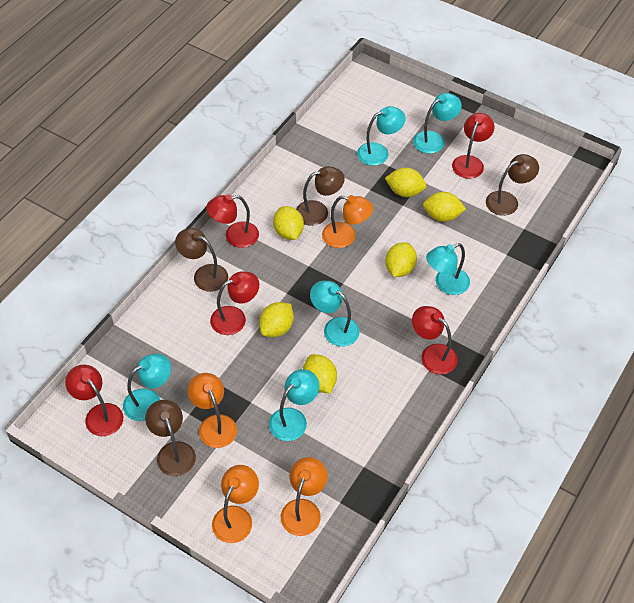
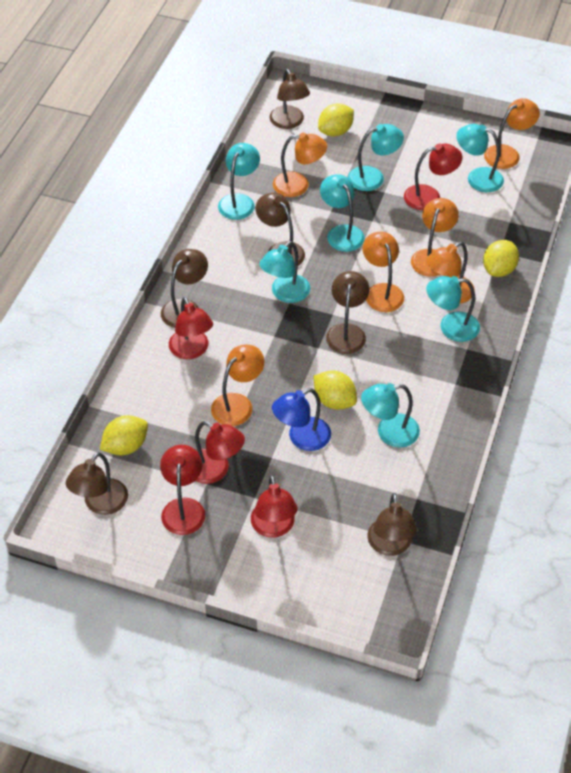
blue lamp: none = 0 -> [272,388,331,451] = 1
brown lamp: [145,400,196,476] [175,228,228,292] [296,166,345,226] [486,154,539,216] = 4 -> [66,452,128,515] [161,249,208,328] [256,193,305,266] [270,69,310,129] [326,271,369,354] [367,493,417,556] = 6
orange lamp: [188,373,237,448] [212,465,259,543] [281,457,328,536] [322,195,373,248] = 4 -> [211,345,264,426] [273,132,327,197] [363,232,404,312] [411,198,459,277] [426,242,475,304] [484,98,540,169] = 6
turquoise lamp: [123,354,171,421] [269,369,320,441] [310,281,360,347] [357,106,406,166] [413,93,462,154] [426,243,470,295] = 6 -> [218,143,260,220] [259,241,310,303] [320,174,365,252] [348,124,404,191] [361,383,420,448] [426,276,480,342] [456,124,504,192] = 7
yellow lemon: [259,302,294,337] [273,206,304,240] [303,354,337,393] [385,168,426,197] [385,242,417,277] [423,192,466,222] = 6 -> [100,415,148,455] [314,370,357,410] [318,103,354,136] [483,240,519,277] = 4

